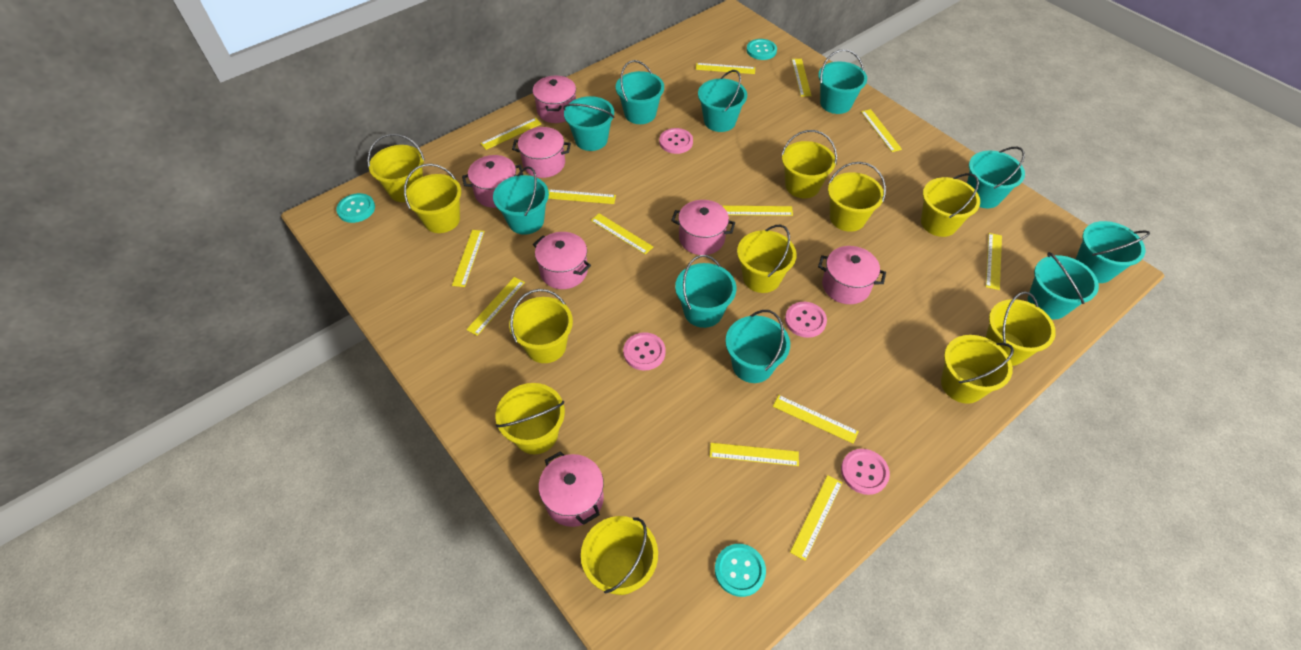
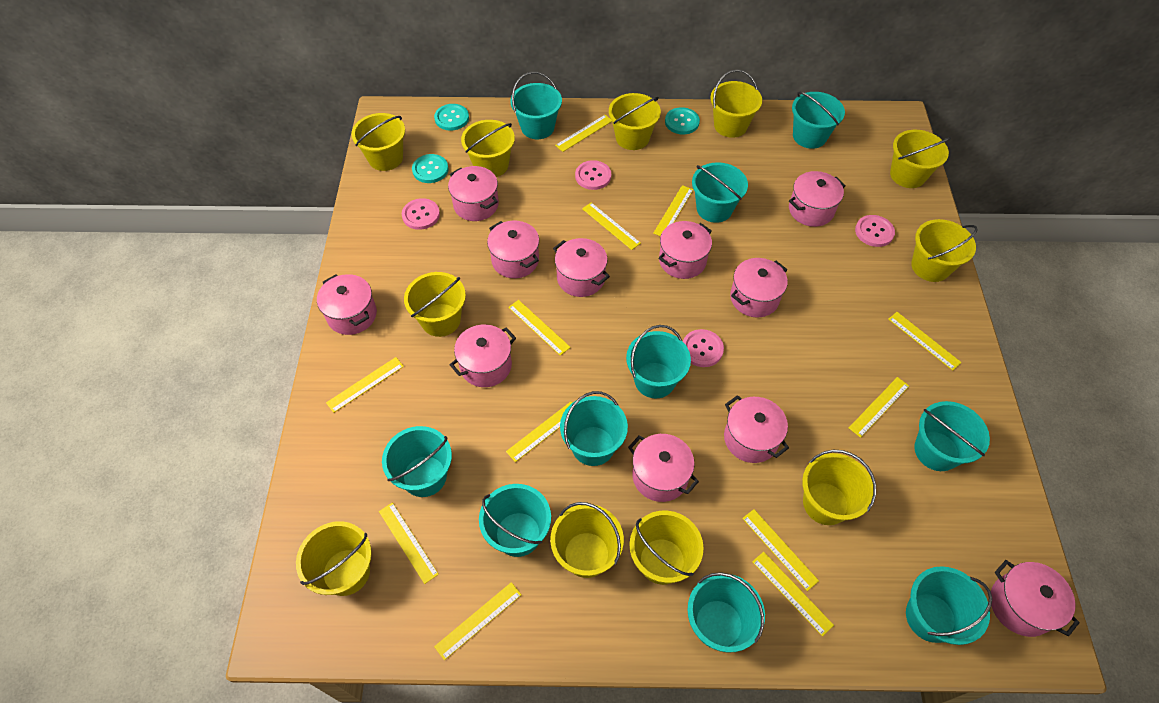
pink pot: [462,155,523,208] [512,127,571,178] [533,76,576,123] [533,232,591,289] [539,451,604,527] [671,200,735,255] [818,246,886,304] = 7 -> [317,274,377,335] [448,166,499,221] [450,325,516,387] [487,221,539,278] [553,238,610,297] [628,434,699,502] [658,221,712,279] [724,395,789,463] [730,258,788,317] [789,171,846,227] [991,560,1080,637] = 11
yellow ruler: [452,230,485,287] [466,277,525,336] [480,118,541,150] [548,189,616,204] [591,213,653,255] [696,63,755,74] [710,443,799,466] [723,206,793,216] [773,395,859,444] [790,475,842,561] [791,59,812,97] [861,109,902,152] [986,233,1002,290] = 13 -> [326,357,404,413] [379,502,439,584] [434,582,522,660] [506,402,572,462] [508,300,571,356] [555,115,612,152] [582,202,641,250] [653,185,693,236] [742,509,819,591] [752,552,834,637] [849,377,909,438] [888,312,962,371] = 12

